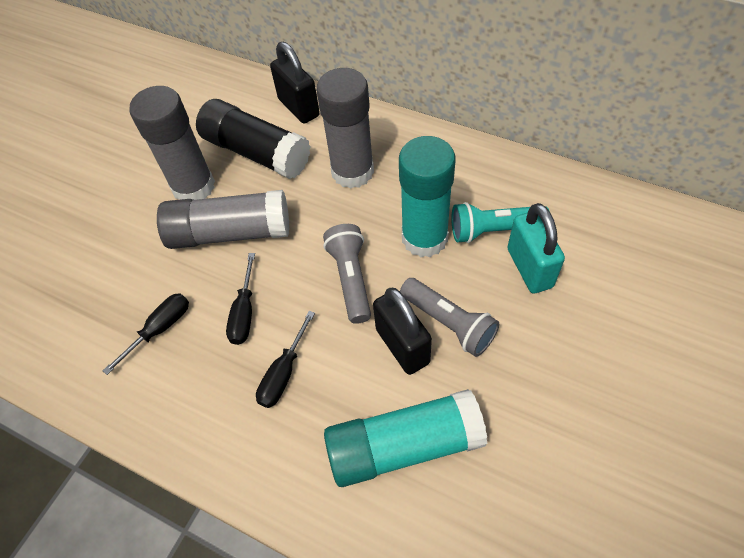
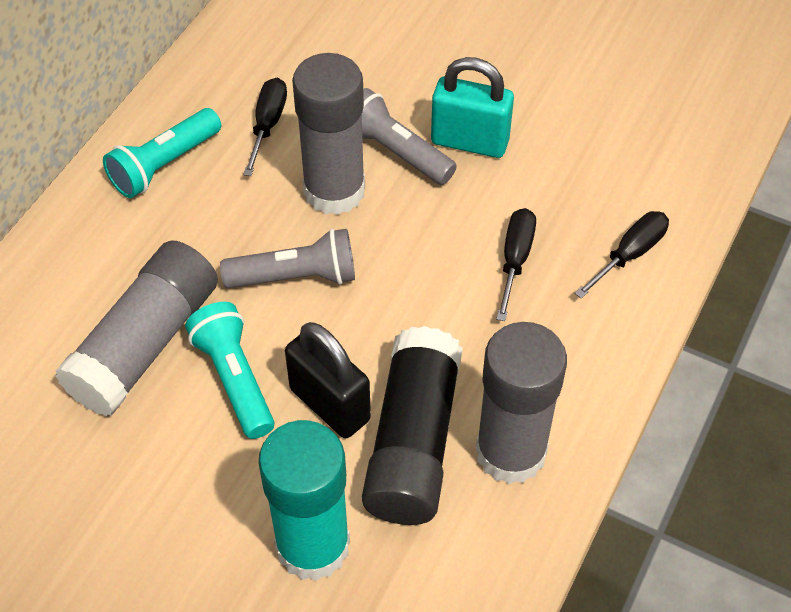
black padlock: [270,42,320,124] [373,288,432,375] = 2 -> [285,322,371,438] = 1
turquoise flashlight: [451,202,549,243] = 1 -> [103,108,221,198] [185,302,275,439] = 2
turquoise glue stick: [324,389,488,487] [399,136,455,257] = 2 -> [258,420,350,581] = 1

